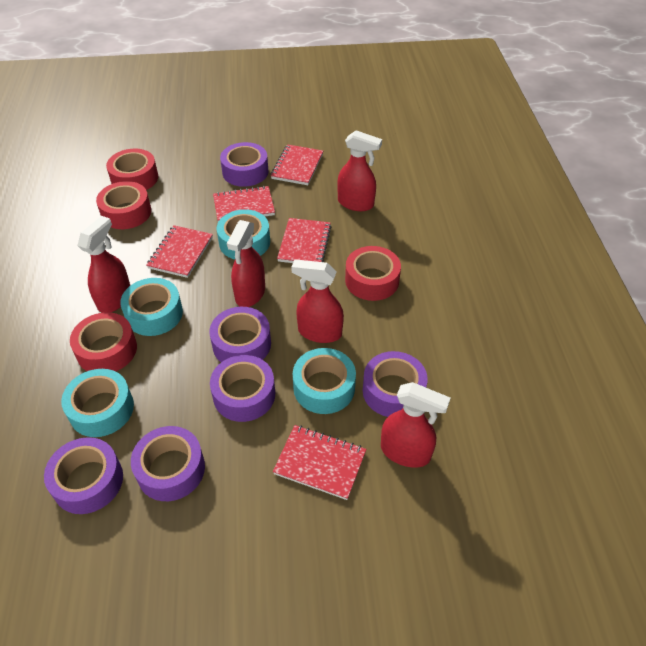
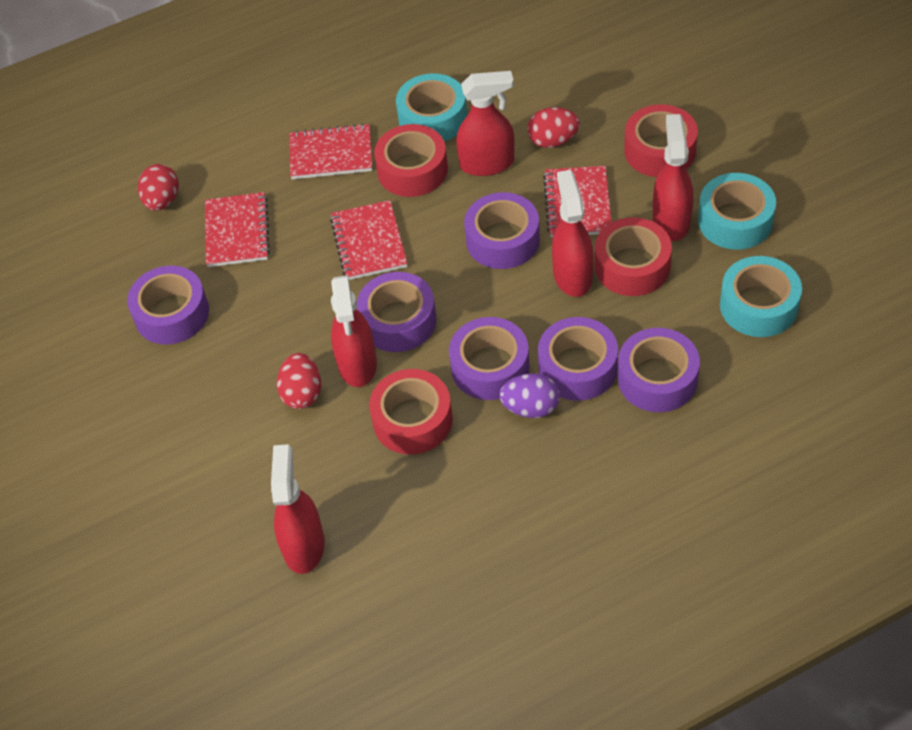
purple egg: none = 0 -> [499,373,560,418] = 1
red egg: none = 0 -> [138,164,179,211] [277,353,321,409] [527,107,580,148] = 3
red notebook: [146,225,213,278] [213,186,275,222] [271,144,323,185] [273,425,367,500] [277,218,332,263] = 5 -> [205,192,270,267] [289,123,372,179] [330,200,407,280] [543,166,612,237] = 4
turquoise tape: [61,369,134,437] [120,278,183,336] [217,209,270,259] [293,348,356,414] = 4 -> [396,73,467,142] [698,173,776,250] [720,256,802,337] = 3

